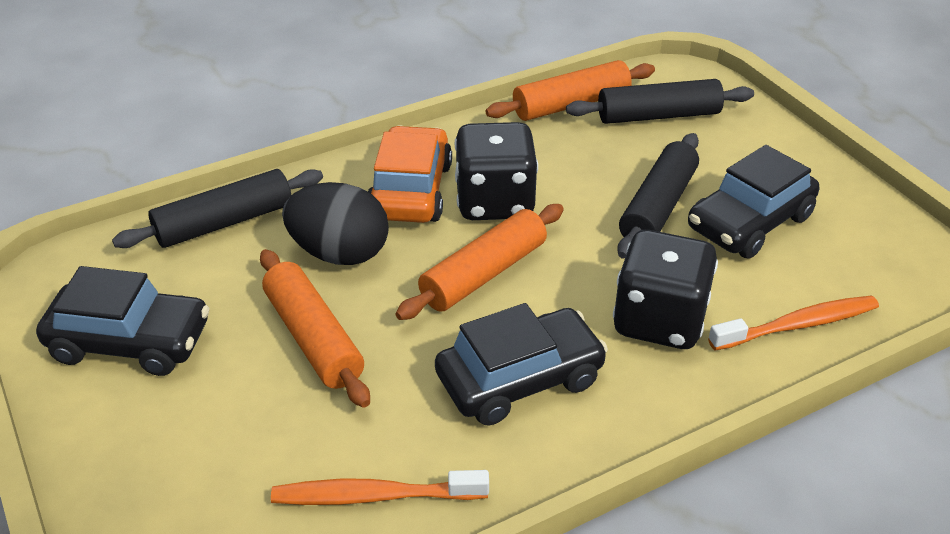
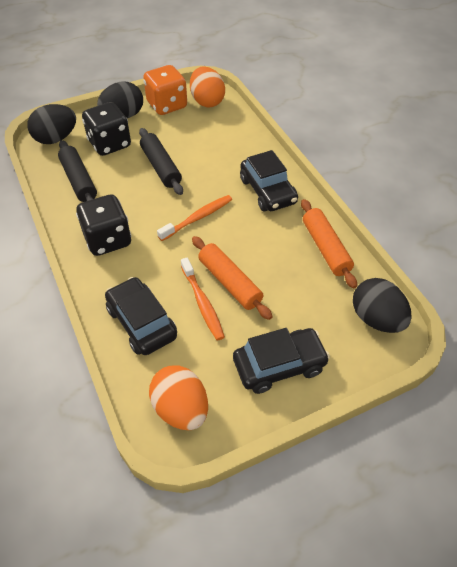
black egg: [282,182,389,265] = 1 -> [27,104,76,144] [97,82,143,118] [353,278,412,333] = 3
black rolling pin: [112,169,323,248] [566,79,754,124] [617,133,699,259] = 3 -> [58,140,97,202] [139,128,183,195] = 2
orange car: [368,125,452,223] = 1 -> none = 0
orange dice: none = 0 -> [143,65,187,115] = 1
orange egg: none = 0 -> [149,365,208,430] [190,66,225,108] = 2
orange rolling pin: [260,249,370,408] [395,204,564,320] [486,60,655,121] = 3 -> [192,236,273,320] [301,199,357,289] = 2

